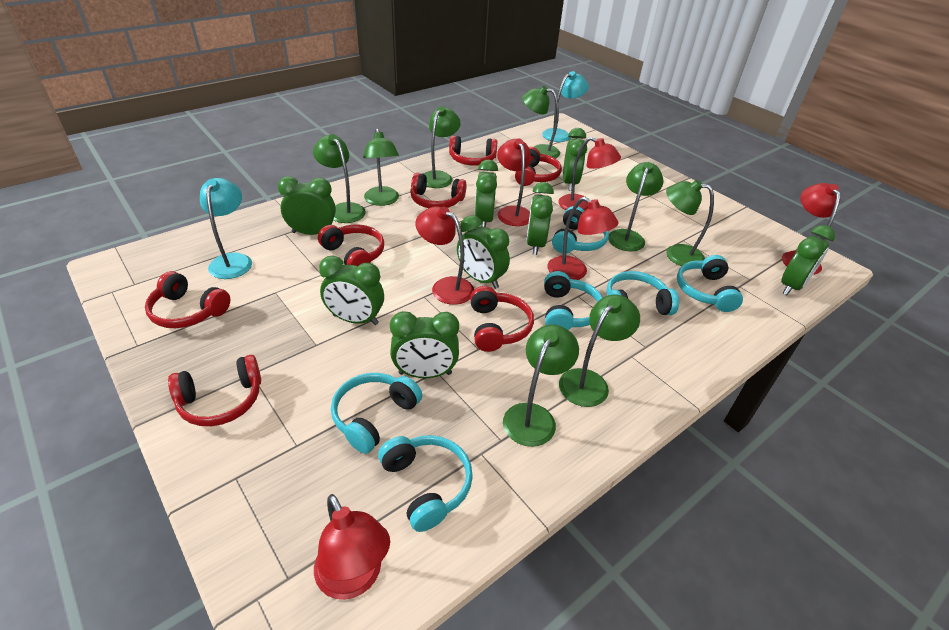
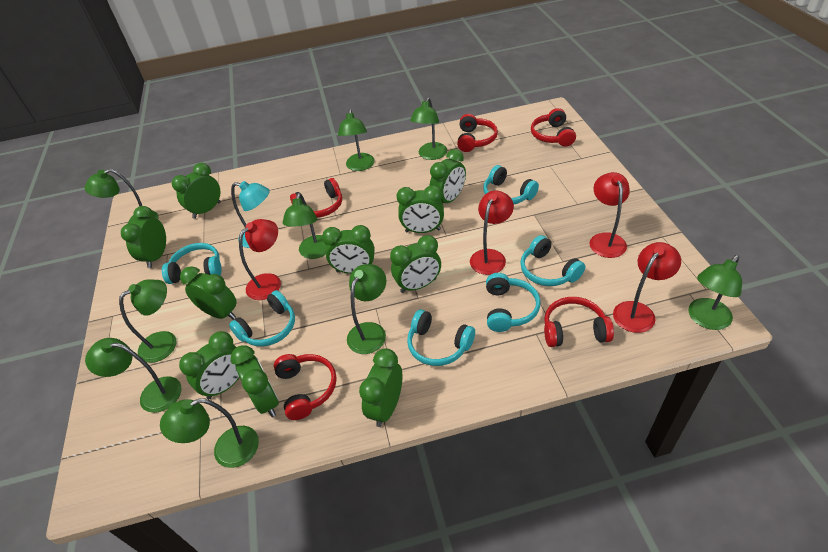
green clock: [278,176,336,235] [319,256,384,325] [390,311,459,378] [457,215,510,289] [475,159,498,227] [526,182,554,255] [563,128,587,191] [781,225,835,295] = 8 -> [121,206,166,268] [172,163,221,219] [179,331,240,399] [180,266,237,320] [231,345,279,417] [322,225,375,274] [359,348,402,427] [390,235,441,293] [396,185,444,233] [430,149,466,203] = 10
green lamp: [313,134,366,223] [363,128,399,206] [424,106,461,188] [503,325,579,447] [522,86,560,158] [559,295,640,407] [608,162,664,251] [666,180,714,266] = 8 -> [85,169,159,224] [85,338,181,413] [119,279,176,363] [160,398,259,468] [283,193,327,259] [338,109,375,171] [347,264,386,354] [410,98,447,160] [688,255,742,330] = 9
red headphones: [145,271,230,328] [168,355,261,426] [318,225,384,266] [410,173,466,208] [449,136,498,166] [470,286,534,352] [515,147,562,186] = 7 -> [274,354,337,420] [290,178,342,218] [457,114,498,152] [531,108,576,146] [544,297,614,347] = 5
red lamp: [314,494,390,600] [415,206,474,305] [497,138,531,226] [547,197,618,280] [558,137,621,211] [782,183,841,275] = 6 -> [239,219,281,300] [470,190,514,275] [589,172,630,258] [613,242,681,333] = 4
turquoise lamp: [200,178,252,279] [542,71,589,142] = 2 -> [231,181,270,248] = 1

